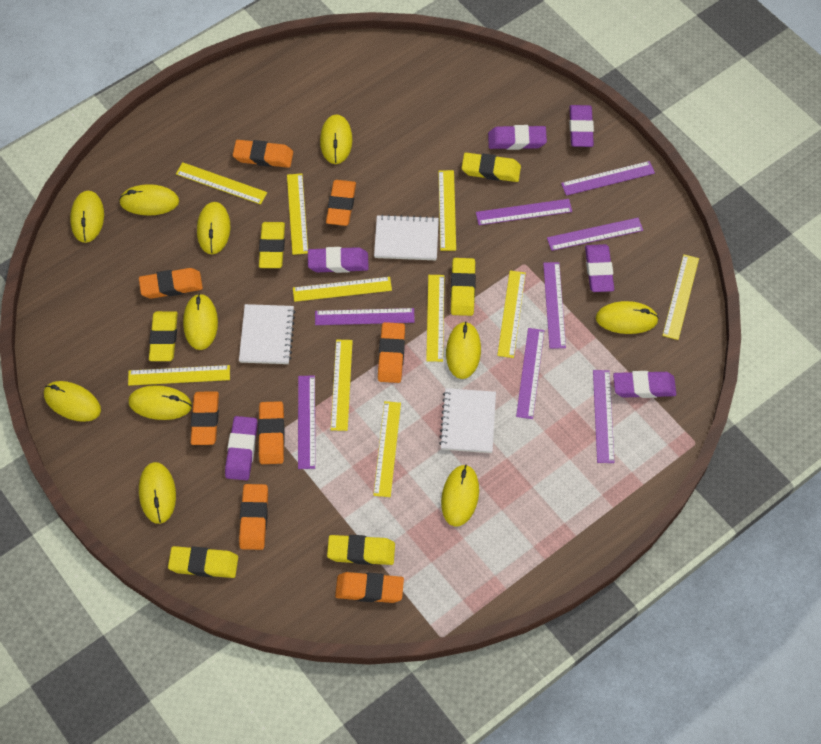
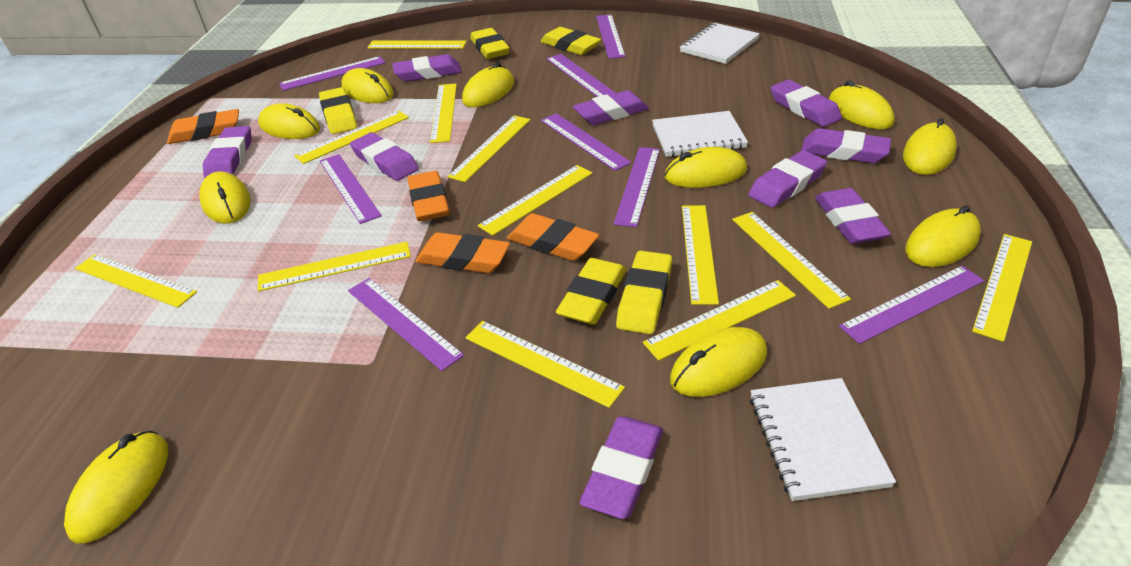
orange eraser: [139,268,203,299] [191,392,219,445] [233,140,293,168] [239,484,268,550] [258,401,285,464] [326,180,356,226] [335,572,404,603] [378,322,405,383] = 8 -> [167,109,239,144] [407,171,450,221] [415,232,510,273] [507,213,599,261] = 4
purple eraser: [225,416,257,480] [308,247,369,273] [488,125,547,150] [569,105,594,147] [585,244,614,292] [613,371,676,398] = 6 -> [203,126,252,178] [350,132,419,181] [393,54,462,82] [573,90,649,125] [580,416,663,519] [748,150,827,208] [771,80,842,127] [801,128,891,163] [815,188,891,244] = 9
yellow eraser: [149,311,178,361] [168,546,238,578] [259,222,285,268] [327,535,395,565] [450,258,476,316] [462,153,521,182] = 6 -> [319,87,357,134] [470,28,510,59] [541,27,601,55] [556,258,626,325] [616,251,672,334] = 5
yellow mouse: [44,381,101,422] [70,191,104,243] [119,184,179,216] [129,385,192,420] [139,462,176,524] [183,294,218,350] [197,202,230,254] [320,114,352,164] [441,465,479,527] [446,322,481,379] [596,301,659,334] = 11 -> [64,431,168,543] [199,171,251,224] [258,103,320,139] [342,68,394,103] [462,62,514,107] [665,147,747,188] [670,327,767,397] [829,80,894,129] [903,118,957,175] [905,205,981,267] = 10
yellow ruler: [128,365,230,386] [176,162,267,205] [287,173,308,255] [293,277,392,302] [331,340,353,431] [373,401,401,497] [426,275,444,362] [438,170,456,251] [497,271,526,358] [662,254,699,340] = 10 -> [75,254,197,308] [258,242,411,291] [294,111,409,164] [367,40,467,49] [430,84,457,143] [447,115,531,182] [465,321,625,408] [478,165,593,236] [643,280,796,361] [682,205,719,305] [732,212,851,309] [972,234,1032,342] = 12

